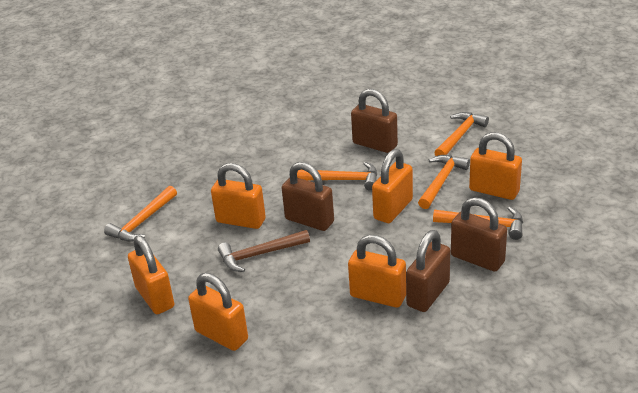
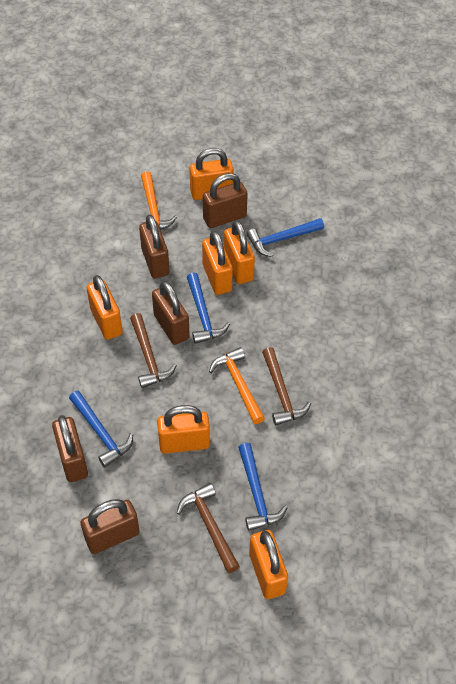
blue hammer: none = 0 -> [69,391,133,467] [187,273,230,344] [238,443,288,531] [246,218,324,257] = 4
brown hammer: [218,230,310,272] = 1 -> [130,313,177,388] [177,483,240,573] [262,347,311,425] = 3
brown padlock: [282,162,334,231] [351,89,398,153] [406,230,450,312] [451,197,507,271] = 4 -> [52,415,88,482] [80,499,140,554] [139,215,169,279] [152,281,190,345] [203,173,248,228] = 5
orange hammer: [104,186,177,242] [297,162,377,191] [418,155,470,209] [433,207,523,240] [434,112,489,156] = 5 -> [141,171,177,230] [209,347,265,424] = 2

